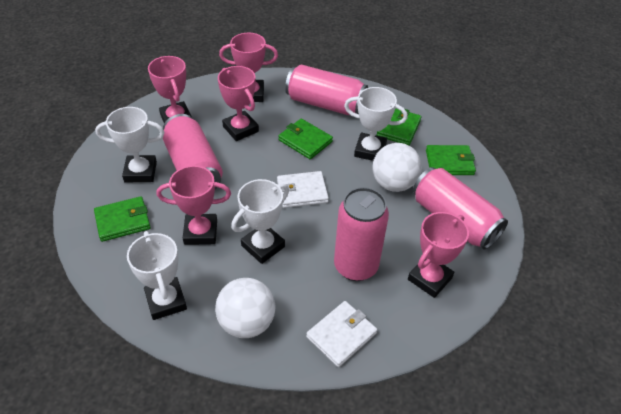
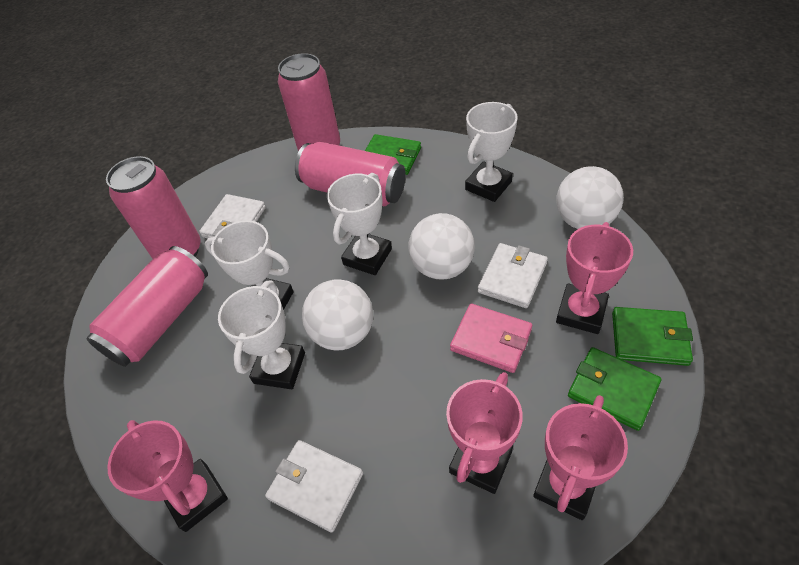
green wallet: [94,196,151,242] [278,118,333,159] [376,108,422,145] [426,145,476,175] = 4 -> [365,134,421,175] [568,347,661,431] [612,307,693,366] = 3
pink trophy: [148,56,192,123] [157,166,231,245] [218,66,259,141] [219,33,278,102] [408,212,469,298] = 5 -> [107,420,228,532] [446,372,523,494] [533,395,628,520] [556,222,633,334] = 4
pink wallet: none = 0 -> [450,304,532,373] = 1
white ball: [215,278,275,338] [372,143,422,192] = 2 -> [302,280,373,350] [408,213,475,280] [556,166,624,229] = 3
white wallet: [277,171,329,208] [306,301,377,367] = 2 -> [199,194,266,238] [265,440,363,532] [478,243,548,308] = 3

